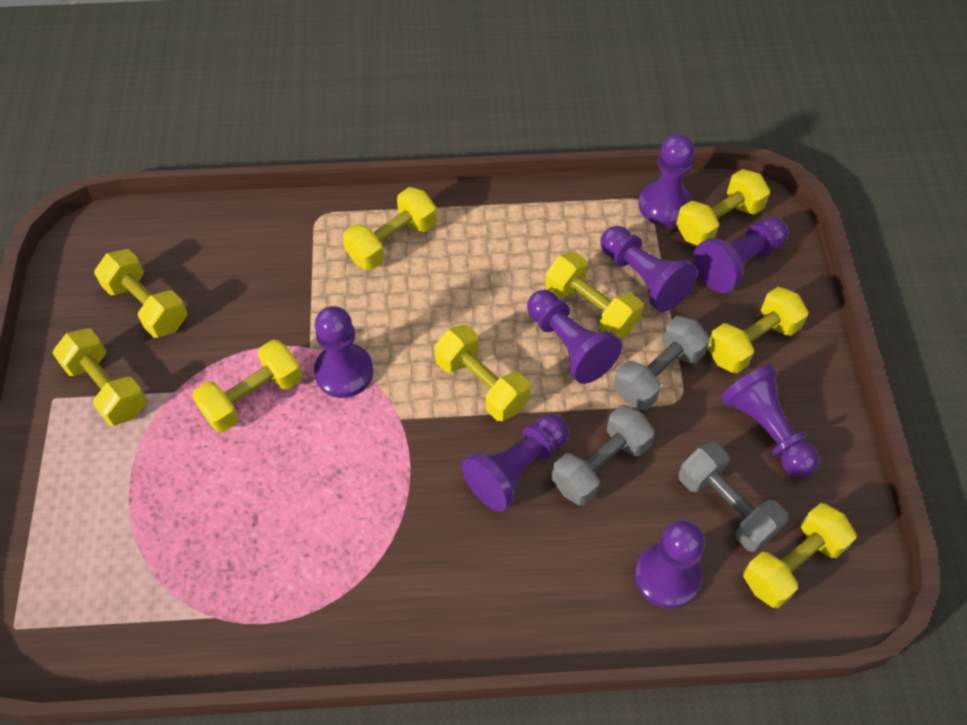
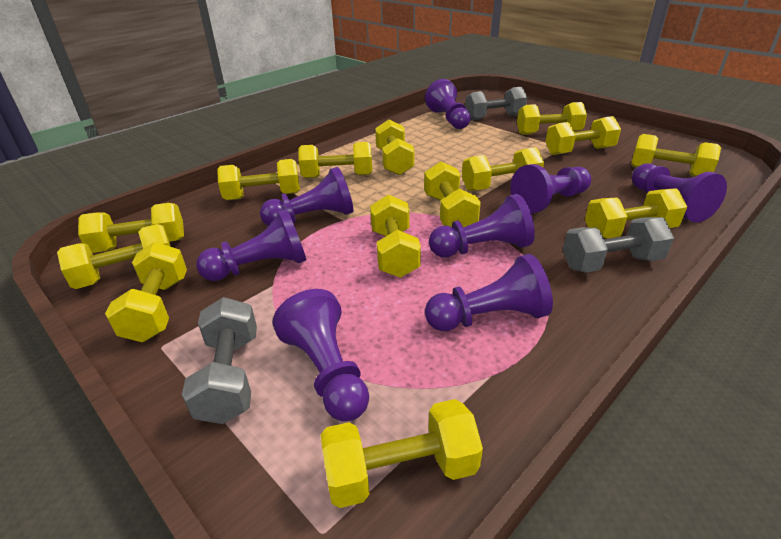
yellow dumbbell: [53,328,147,426] [94,249,187,338] [192,339,302,433] [343,187,437,270] [434,325,531,421] [545,252,643,339] [676,169,770,245] [708,287,808,373] [743,503,856,608] = 9 -> [57,224,171,289] [78,203,184,253] [105,242,187,342] [217,159,300,200] [299,142,372,178] [321,399,483,508] [370,194,421,278] [375,119,414,175] [424,161,481,227] [462,147,544,191] [517,102,587,135] [546,116,621,155] [585,188,687,239] [631,134,721,177] = 14

